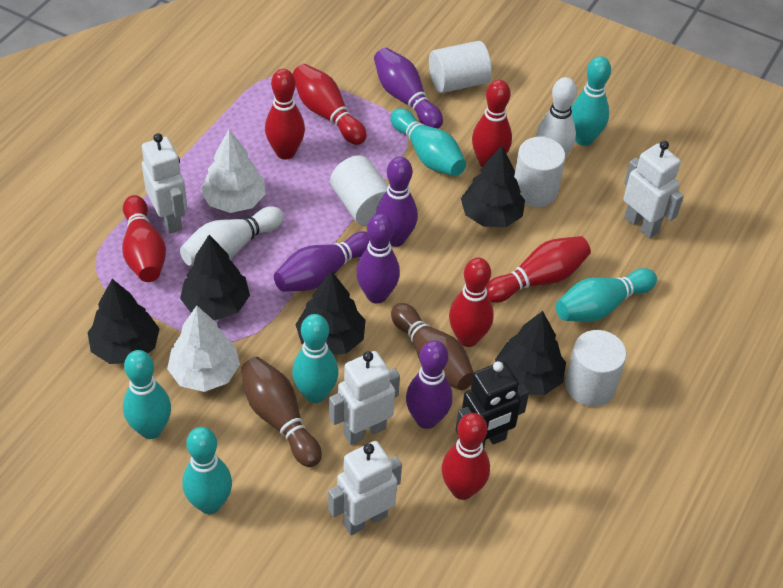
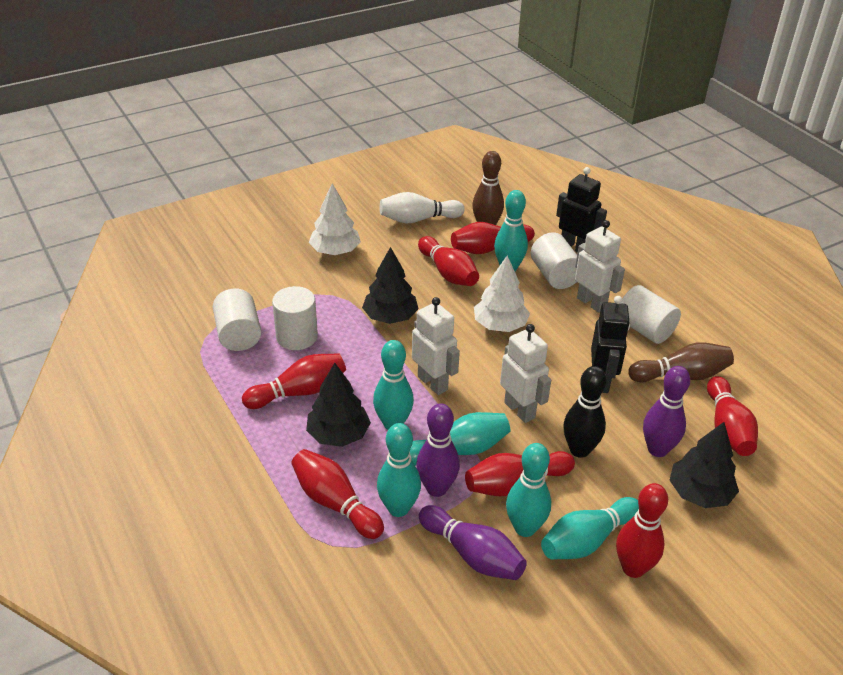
black bowling pin: none = 0 -> [563,366,607,458] = 1
black robot: [456,361,529,448] = 1 -> [556,167,607,253] [591,296,630,393] = 2
black tree: [88,279,160,364] [180,235,250,320] [295,271,366,355] [461,146,525,227] [495,311,566,395] = 5 -> [306,363,371,447] [362,247,419,324] [670,422,739,508] = 3
purple bowling pin: [274,231,370,292] [356,214,400,304] [374,48,443,129] [376,157,418,247] [406,340,453,429] = 5 -> [416,403,460,497] [419,505,527,580] [643,366,690,457] = 3
white bowling pin: [180,206,284,266] [536,77,577,157] = 2 -> [380,192,465,223] = 1
white robot: [142,133,187,234] [328,441,402,535] [329,351,400,445] [623,141,684,239] = 4 -> [412,297,460,395] [500,324,551,423] [575,220,625,313] = 3

